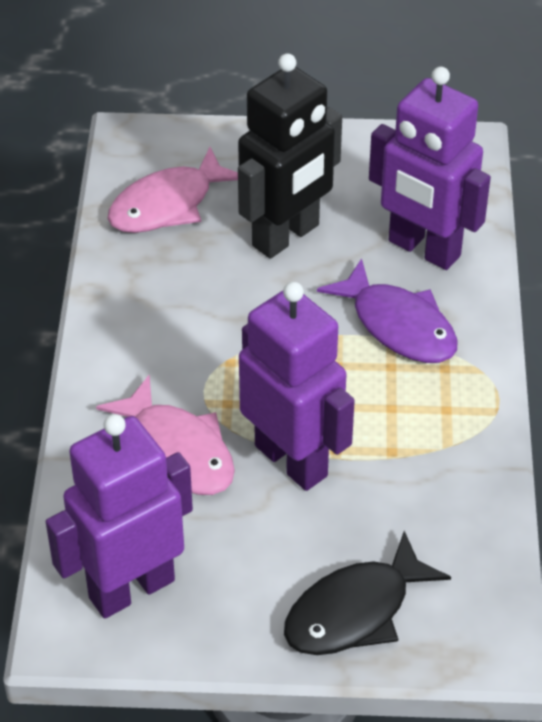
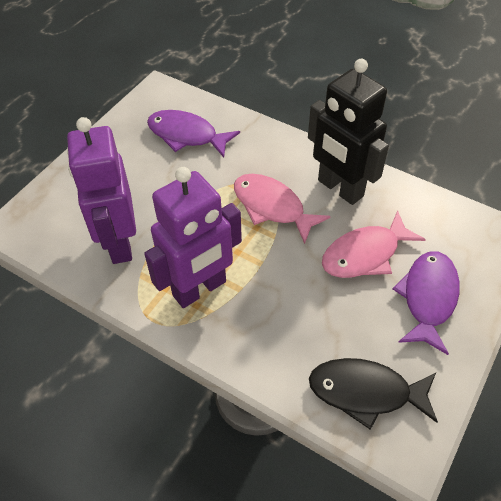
purple fish: [317,259,458,363] = 1 -> [147,110,240,158] [393,251,460,355] = 2
purple robot: [46,414,193,619] [239,282,355,491] [369,67,491,270] = 3 -> [67,117,136,264] [144,167,242,308] = 2

